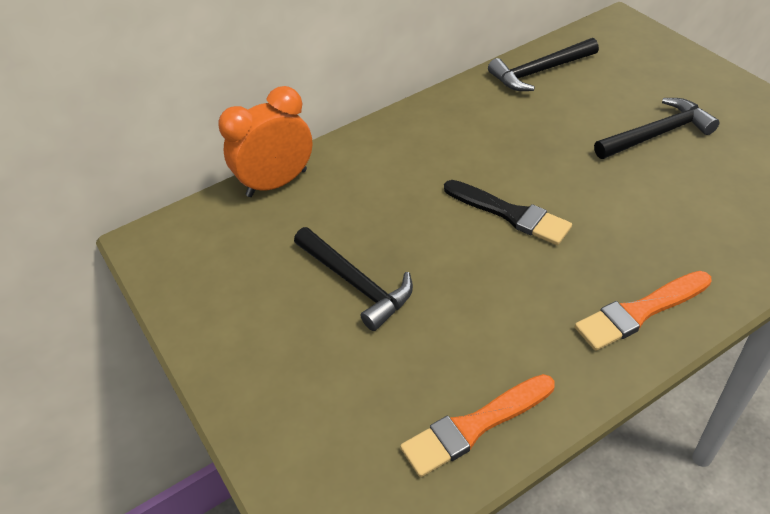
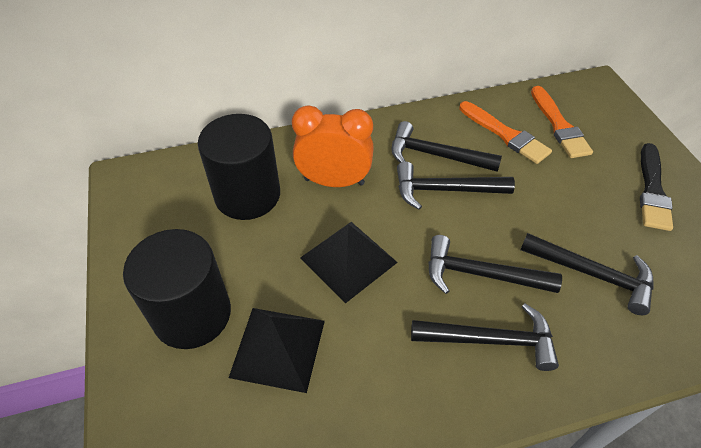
black cylinder: none = 0 -> [123,229,231,349] [198,114,280,220] = 2
black hammer: [294,227,413,331] [488,38,599,91] [594,98,720,159] = 3 -> [391,121,502,172] [397,162,515,210] [411,304,559,371] [429,235,562,294] [520,233,654,315] = 5
black pyramid: none = 0 -> [229,308,325,393] [300,222,398,303] = 2

